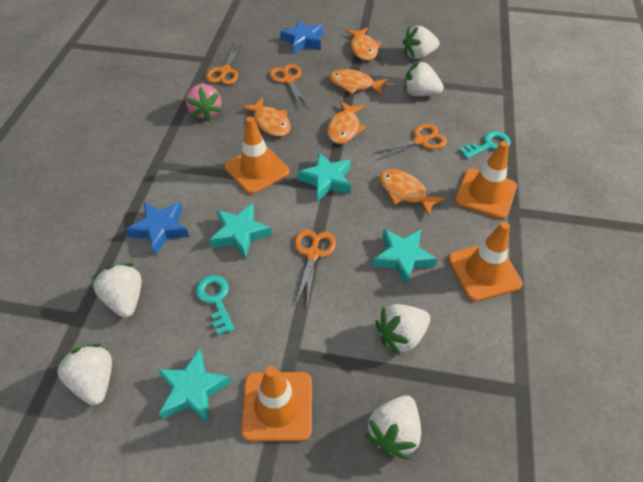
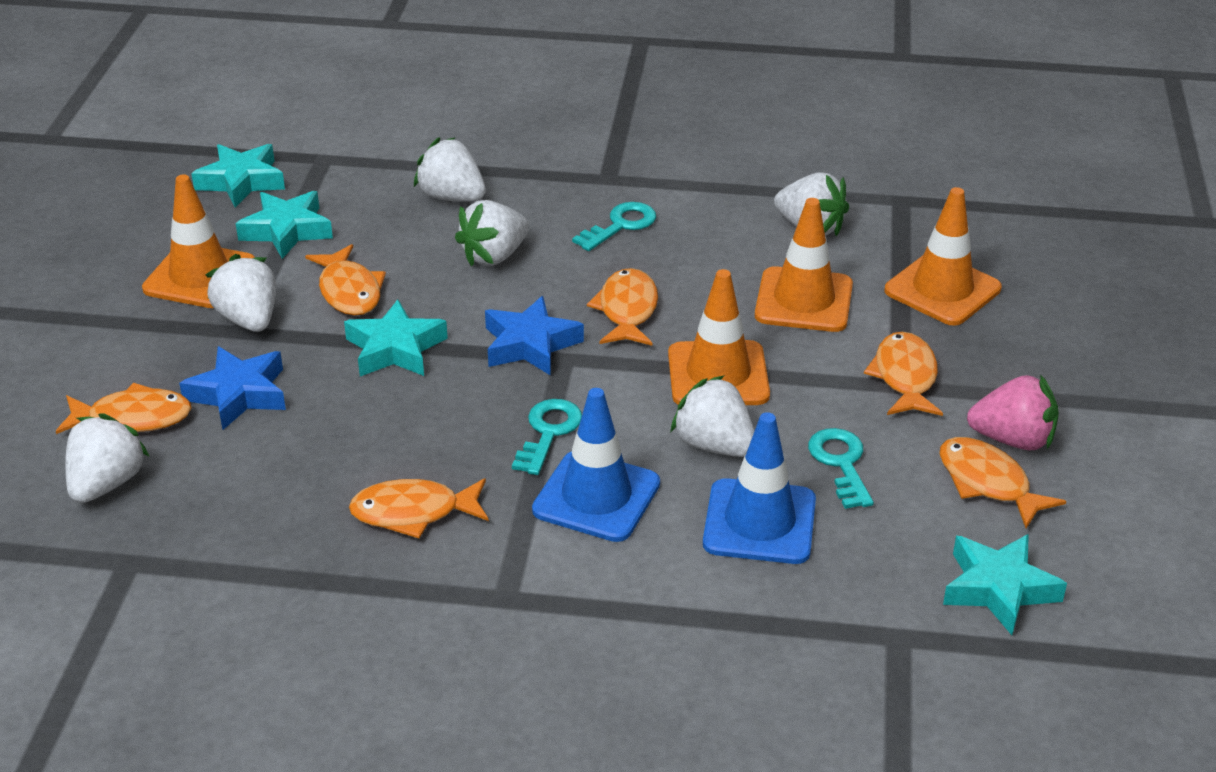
blue traffic cone: none = 0 -> [532,388,660,542] [703,412,816,564] = 2
orange fish: [241,97,291,137] [327,101,366,144] [329,69,388,95] [346,28,381,61] [379,169,446,217] = 5 -> [56,383,192,434] [305,244,386,315] [349,478,489,538] [587,268,658,346] [864,332,943,416] [939,437,1066,528] = 6
orange scissors: [206,44,242,85] [270,64,309,108] [295,229,336,306] [373,124,447,160] = 4 -> none = 0
turquoise key: [196,275,234,335] [459,131,511,159] = 2 -> [512,399,582,475] [572,202,656,251] [808,428,874,509] = 3

